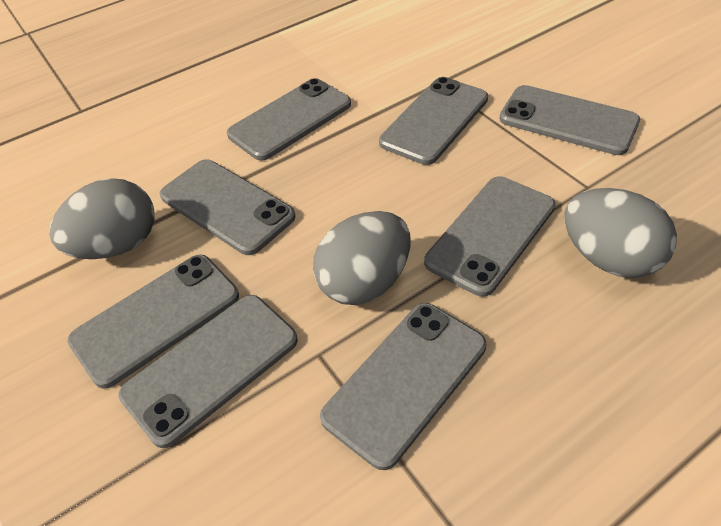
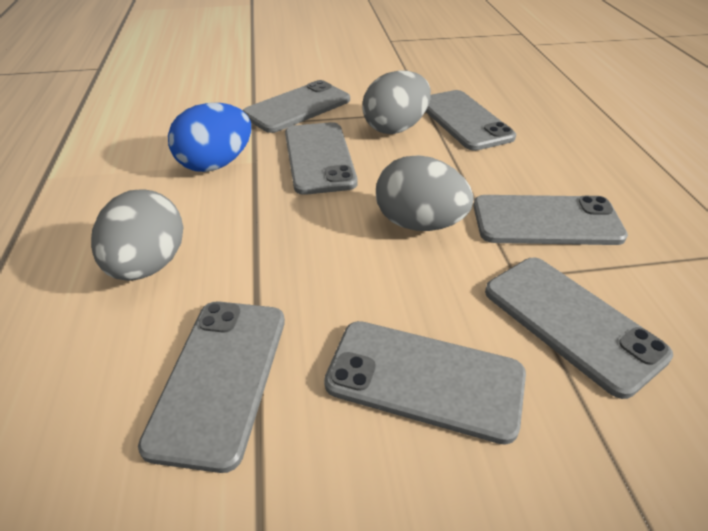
blue egg: none = 0 -> [168,103,251,172] = 1
grey phone: [67,254,239,389] [118,295,298,448] [160,159,296,255] [227,78,351,161] [320,303,486,470] [379,77,488,165] [424,176,556,297] [499,85,640,155] = 8 -> [138,301,285,473] [243,80,350,133] [285,122,358,195] [324,321,526,445] [425,90,516,151] [473,195,628,245] [485,258,673,399] = 7

